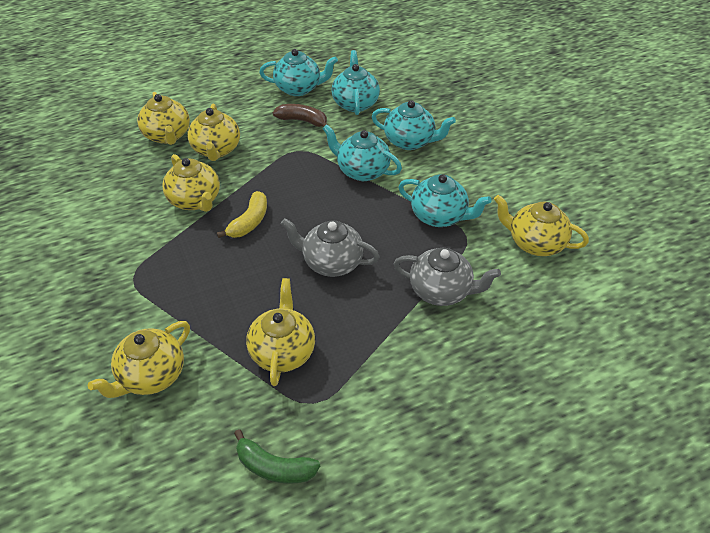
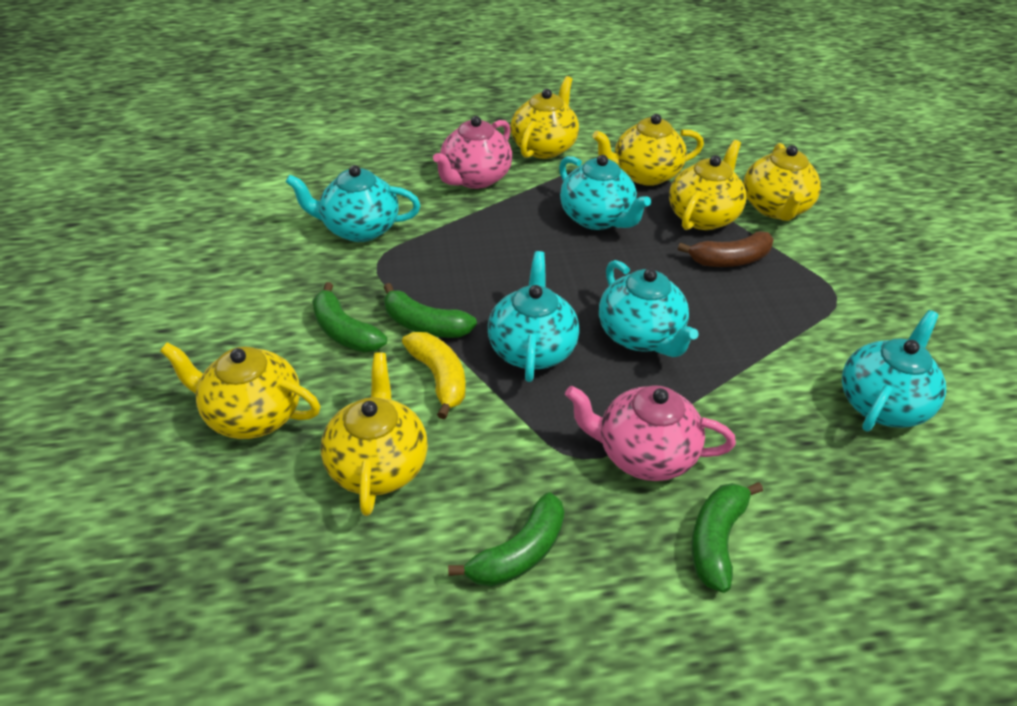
green banana: [234,429,320,484] = 1 -> [312,282,387,352] [383,283,477,338] [448,492,564,587] [692,482,763,593] = 4
grey teapot: [281,218,380,277] [394,248,501,306] = 2 -> none = 0
pink teapot: none = 0 -> [433,116,512,189] [565,385,736,481] = 2

